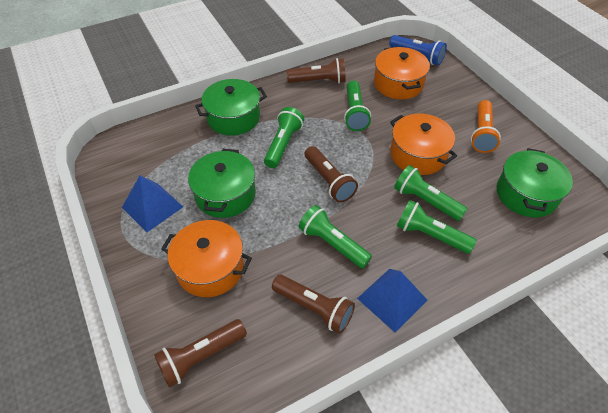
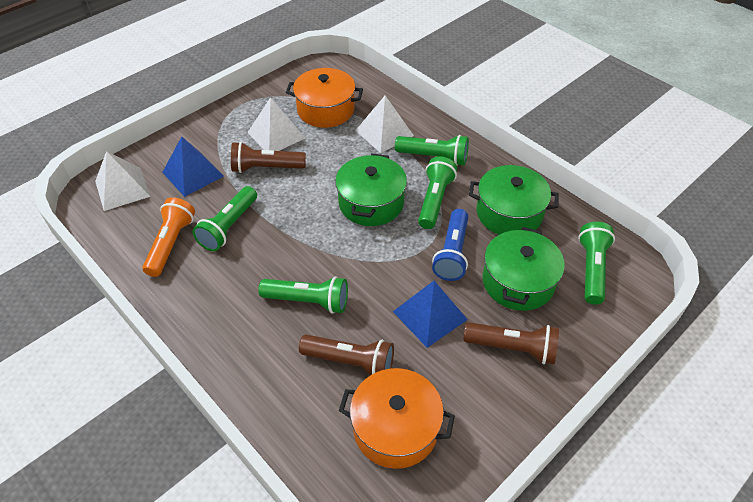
brown flashlight: [154,319,247,388] [272,275,355,334] [287,58,346,83] [305,146,358,202] = 4 -> [231,142,306,173] [299,335,394,375] [464,322,559,364] = 3
orange pot: [161,220,252,297] [374,47,430,99] [390,114,457,175] = 3 -> [286,68,363,128] [339,368,455,469] = 2
white pyramid: none = 0 -> [95,151,151,211] [247,97,305,151] [355,96,414,153] = 3

